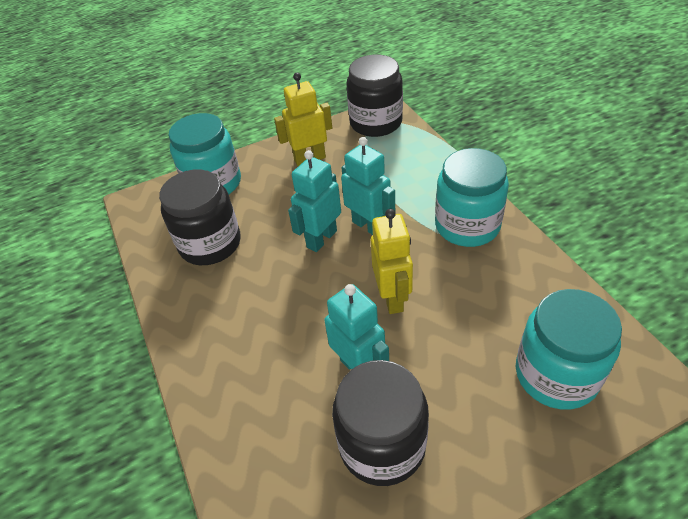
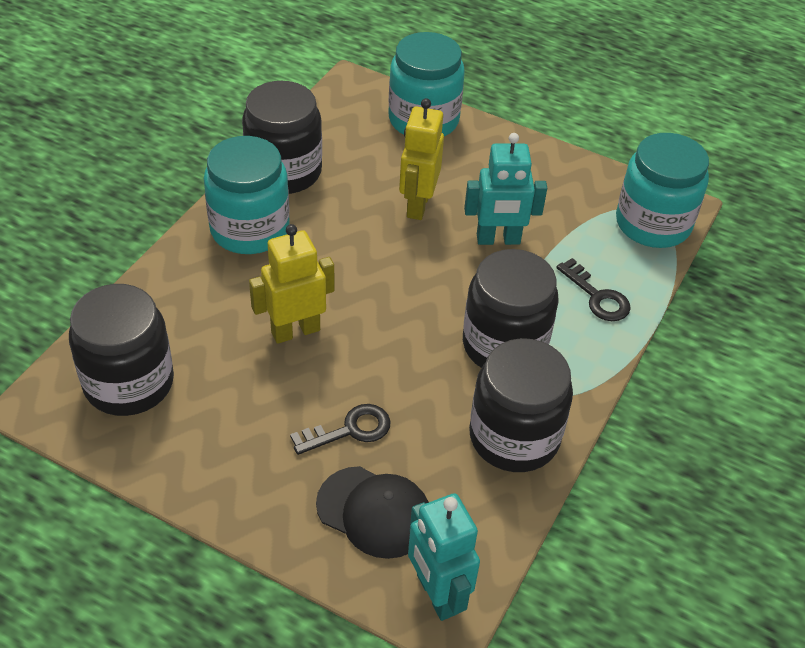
black cap: none = 0 -> [316,466,429,559] = 1
black jar: [159,169,241,265] [332,360,429,486] [346,55,403,137] = 3 -> [69,284,174,416] [242,81,322,194] [463,249,559,368] [469,338,573,472] = 4
black key: none = 0 -> [290,404,391,455] [556,258,631,321] = 2
turquoise robot: [288,150,341,252] [324,284,389,370] [341,137,395,235] = 3 -> [408,493,480,621] [464,133,547,245] = 2

